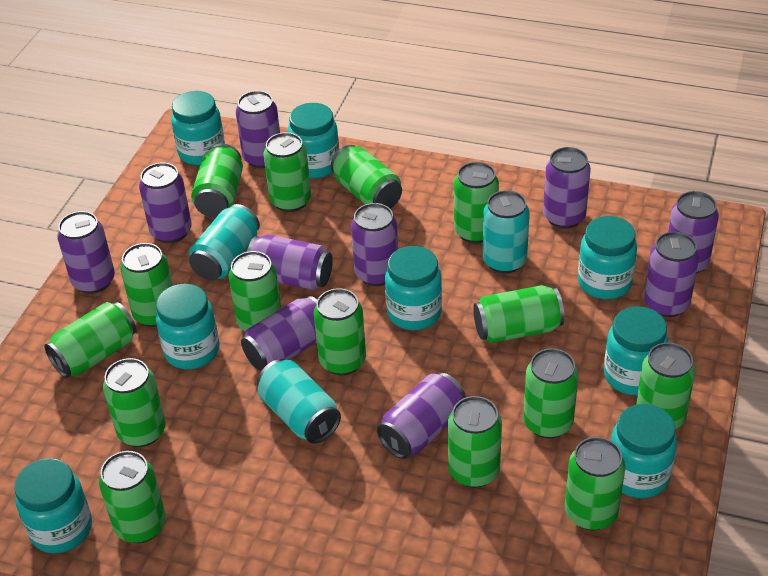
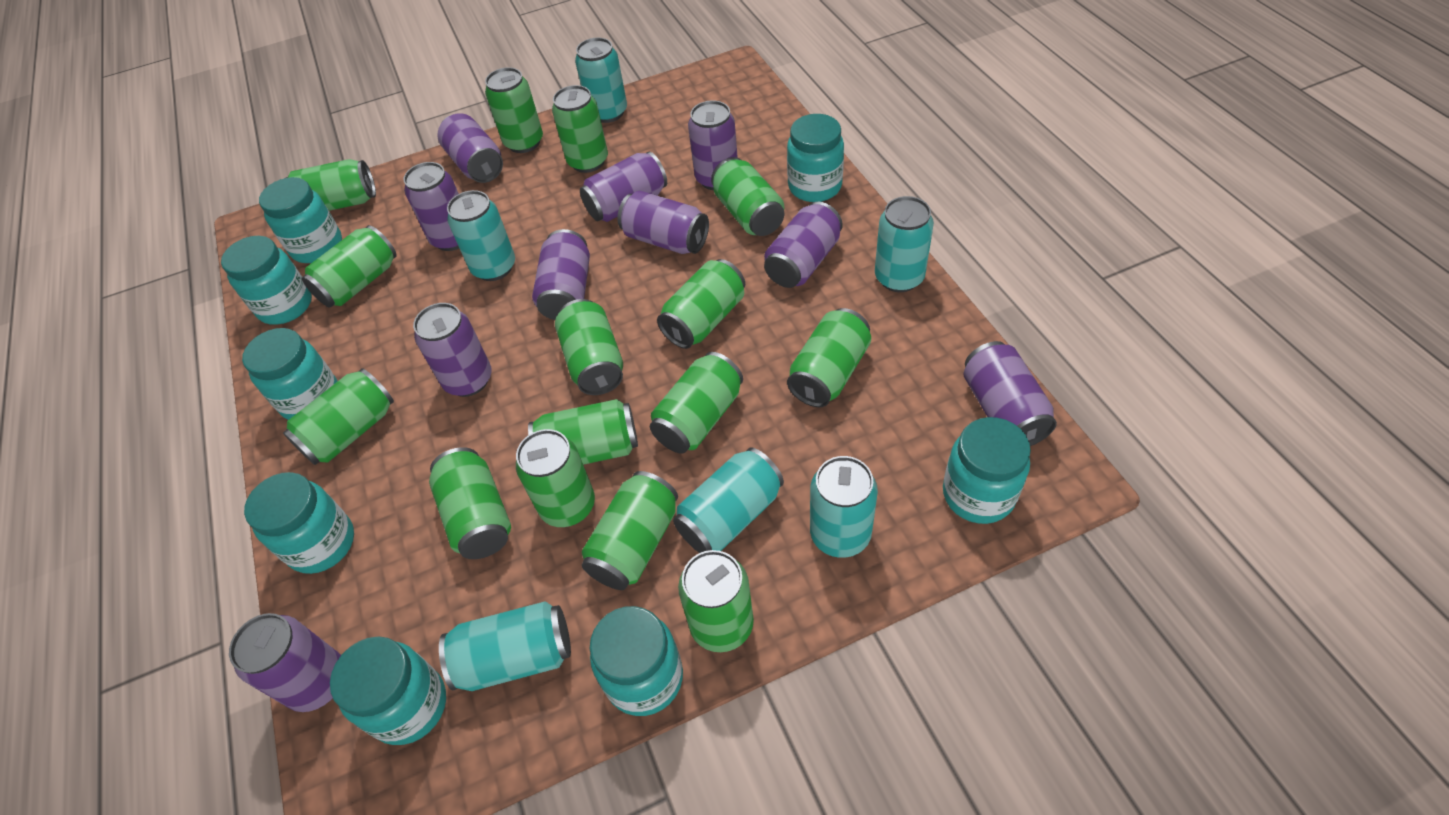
turquoise can: [189,204,260,281] [257,359,341,444] [483,190,530,274] = 3 -> [439,601,571,691] [447,190,515,281] [575,38,627,123] [673,447,784,553] [810,456,878,558] [875,196,934,292] = 6

